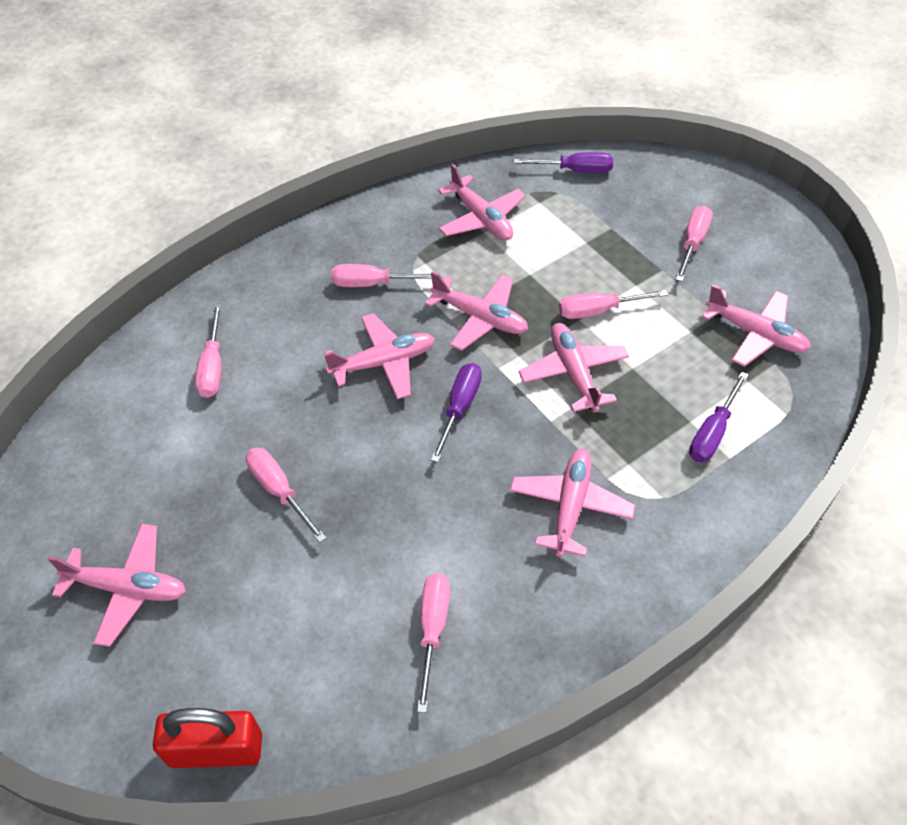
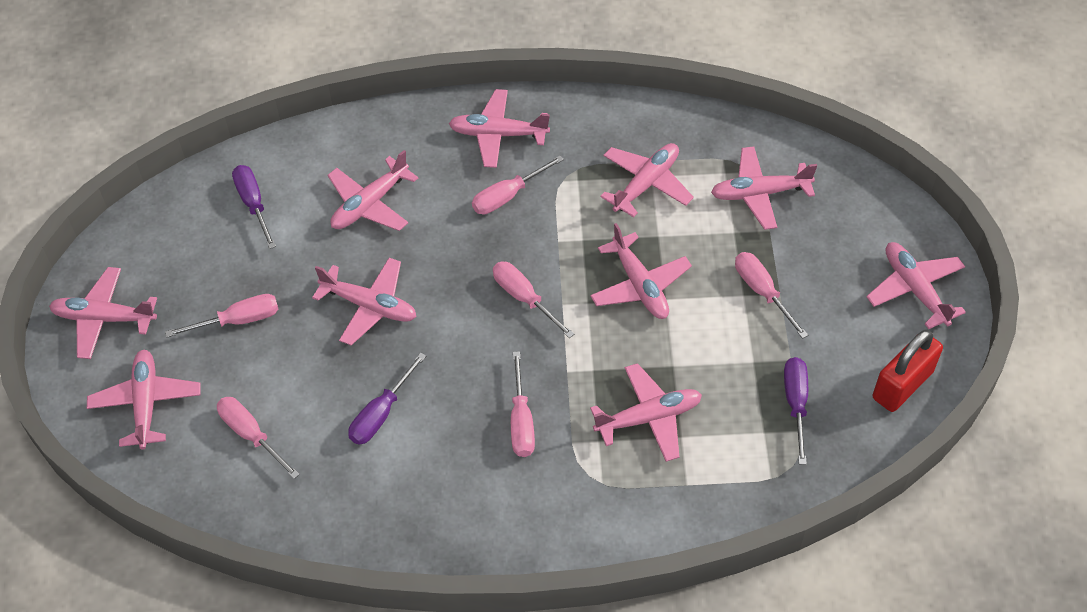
pink plane: [47,524,186,647] [324,313,435,399] [425,271,528,351] [438,164,526,240] [510,449,635,557] [519,323,629,412] [702,285,811,367] = 7 -> [49,267,157,359] [87,350,201,449] [312,258,417,345] [328,150,418,231] [449,89,550,168] [590,223,692,319] [590,363,702,462] [601,143,694,217] [711,146,817,230] [866,242,966,329] = 10

